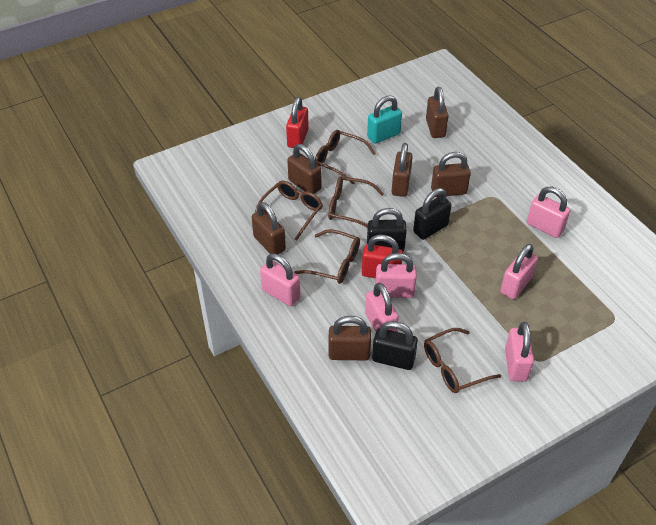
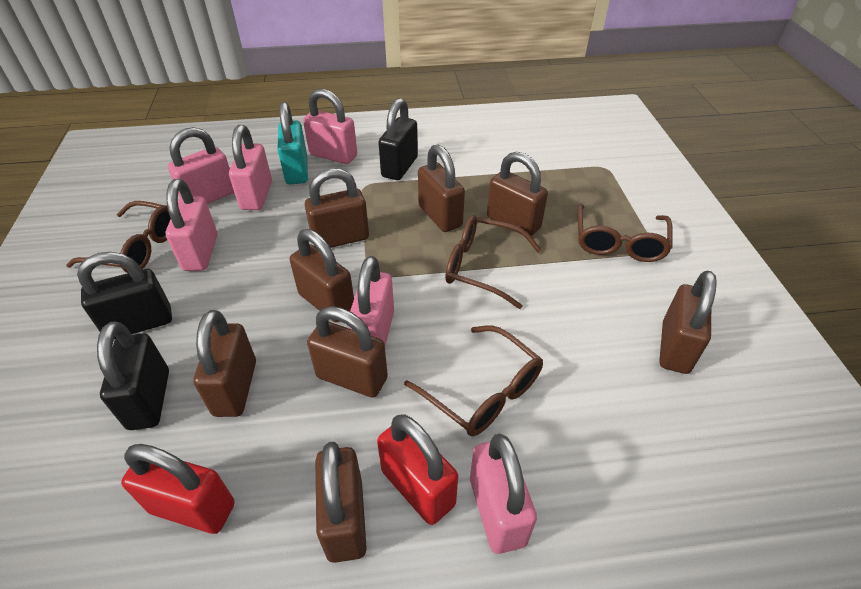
brown glasses: [255,181,323,241] [294,229,360,284] [315,130,376,184] [328,176,384,228] [424,328,501,393] = 5 -> [66,201,171,273] [404,325,543,437] [445,215,542,309] [578,204,673,262] = 4
brown padlock: [252,202,286,254] [287,144,321,194] [329,316,371,360] [391,143,413,197] [426,87,448,138] [431,152,471,197] = 6 -> [193,310,256,417] [290,229,354,322] [305,168,369,248] [307,306,388,398] [316,442,367,563] [418,145,465,232] [487,152,548,236] [659,271,717,374] = 8

